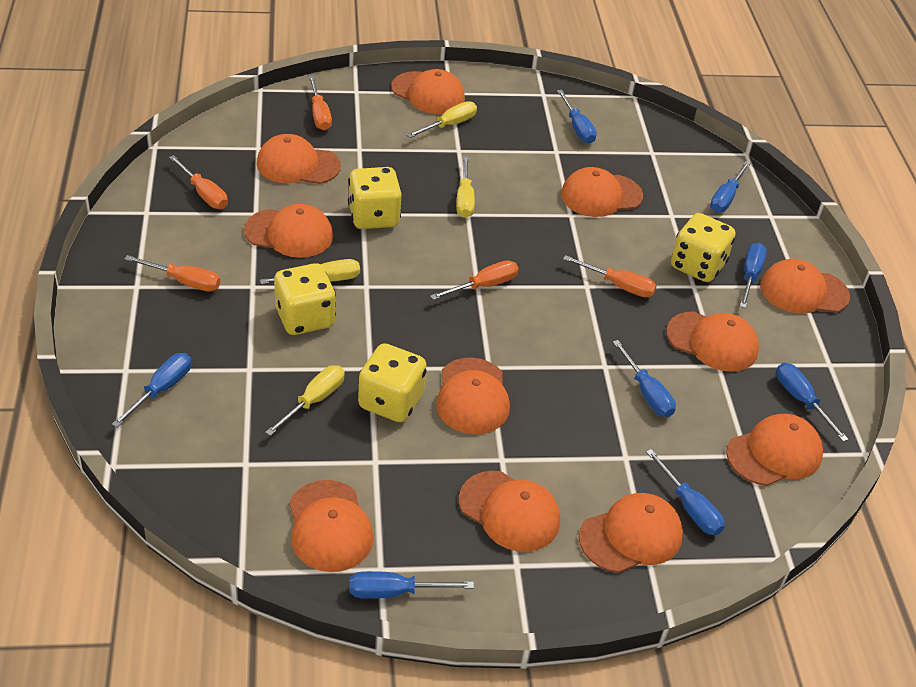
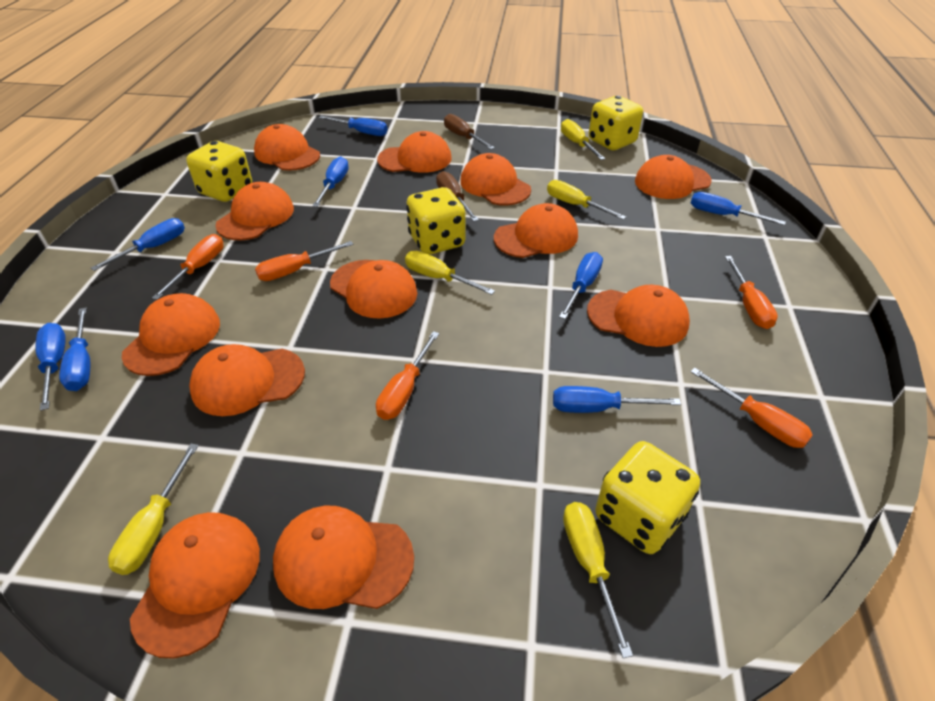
brown screwdriver: none = 0 -> [436,171,479,222] [444,114,495,149] = 2
orange cap: [244,204,333,258] [257,134,341,184] [289,480,374,572] [391,69,465,114] [436,358,510,434] [459,471,560,552] [561,167,643,217] [579,493,683,573] [666,311,759,372] [726,414,823,486] [760,259,850,313] = 11 -> [122,293,220,376] [130,512,260,659] [189,344,305,416] [216,182,294,240] [254,124,320,171] [273,506,414,609] [330,260,417,318] [377,131,451,173] [460,153,531,205] [494,203,578,258] [587,285,690,347] [635,155,712,199] = 12
yellow screwdriver: [260,259,360,284] [265,365,345,436] [406,101,477,138] [456,156,475,218] = 4 -> [108,444,199,575] [405,251,495,295] [547,180,626,220] [561,119,605,160] [563,502,633,658] = 5

